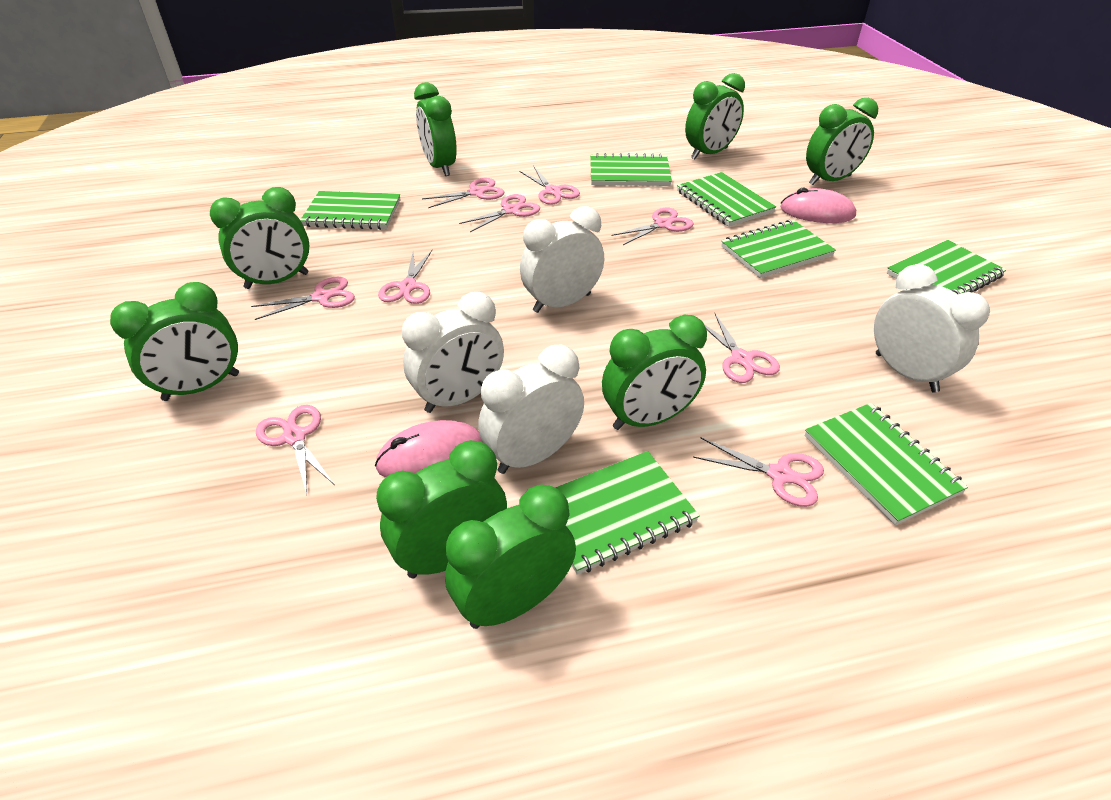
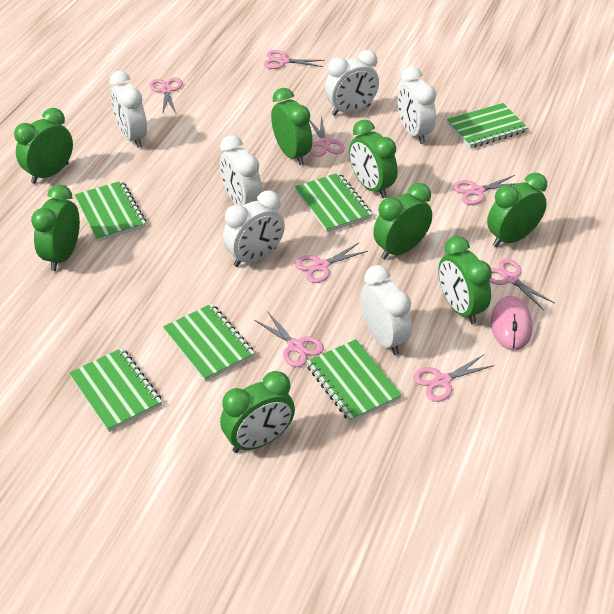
green notebook: [300,191,401,230] [555,451,700,575] [590,153,672,186] [677,172,776,227] [721,220,836,278] [804,403,968,525] [887,240,1006,294] = 7 -> [69,348,162,432] [74,181,146,242] [163,304,255,382] [295,173,373,233] [306,339,402,422] [447,103,528,148] = 6
pink mouse: [375,420,483,478] [780,188,856,223] = 2 -> [491,296,532,350] = 1
pink scissors: [251,277,355,320] [256,405,335,494] [378,250,432,304] [422,178,504,208] [459,194,540,232] [519,167,580,205] [611,207,694,245] [693,438,824,507] [704,314,780,383] = 9 -> [149,77,183,115] [254,311,324,367] [264,50,325,69] [295,243,368,283] [310,115,344,157] [413,354,495,402] [453,175,518,205] [489,259,554,310] = 8
white clock: [402,292,504,413] [478,345,584,474] [520,206,604,313] [874,264,990,393] = 4 -> [109,71,147,148] [220,135,262,206] [223,190,285,267] [325,50,379,116] [360,265,412,355] [398,67,436,144] = 6

